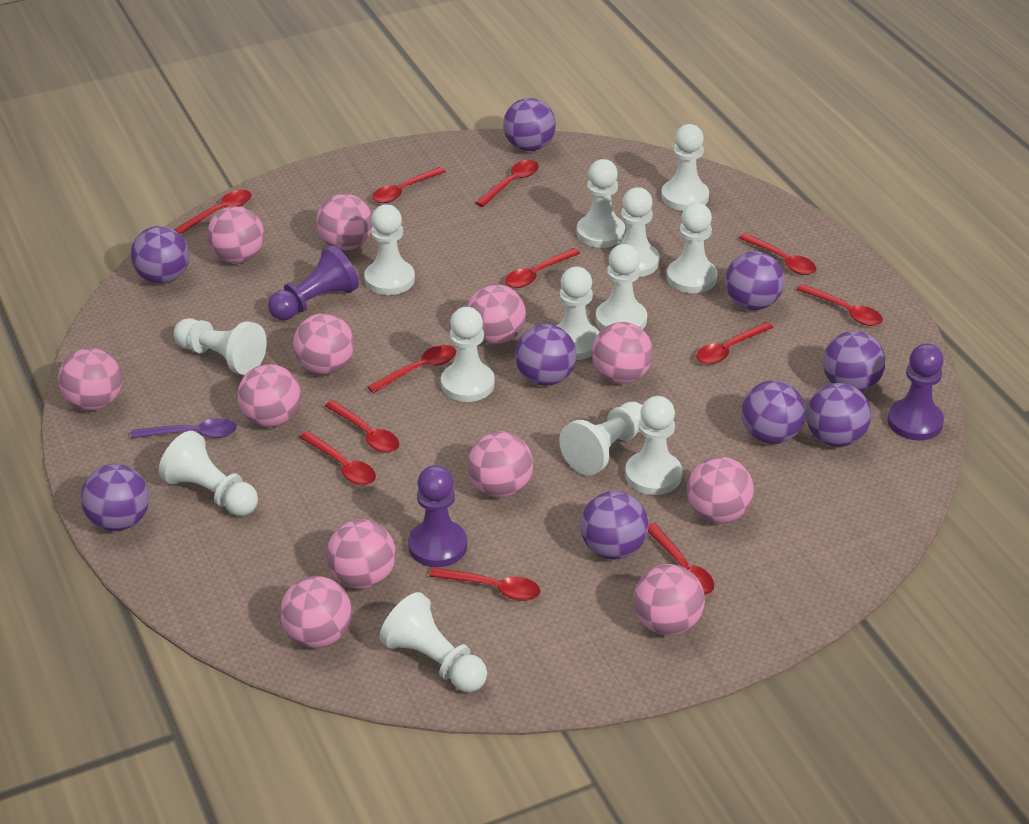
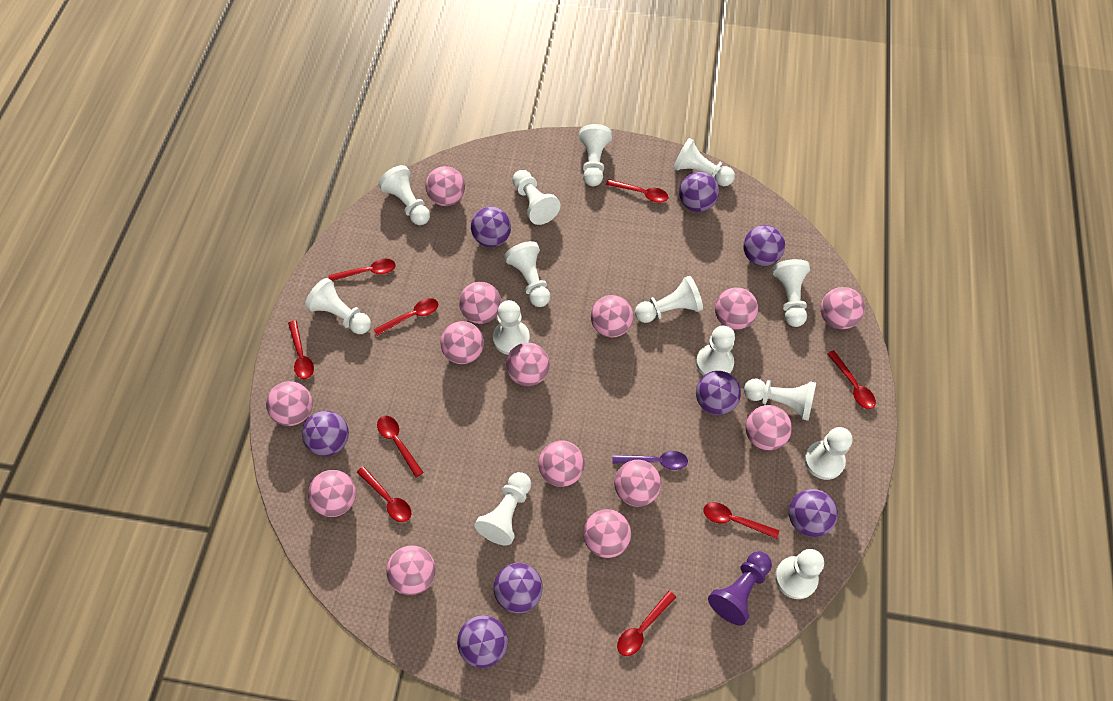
pink ball: [58,348,122,410] [207,206,265,263] [237,364,301,427] [280,576,352,648] [293,313,355,375] [316,194,373,250] [326,519,396,589] [467,284,526,344] [467,431,533,497] [592,322,653,383] [634,564,705,635] [687,456,754,524] = 12 -> [266,381,313,426] [308,470,356,517] [386,545,436,595] [425,166,465,206] [440,321,484,364] [459,282,501,324] [506,343,549,386] [539,441,584,487] [583,509,631,558] [591,295,633,338] [614,460,661,507] [715,287,758,330] [746,405,792,450] [821,287,865,329] = 14
purple ball: [81,464,149,531] [131,226,189,284] [503,98,556,151] [515,324,576,386] [580,491,648,559] [725,251,784,310] [741,380,806,444] [806,383,871,447] [823,331,886,392] = 9 -> [302,411,349,456] [457,615,508,668] [471,207,511,247] [494,563,543,613] [679,172,719,212] [696,371,741,415] [743,225,785,266] [789,489,838,537] = 8
purple pawn: [268,245,359,321] [408,465,467,567] [887,344,944,441] = 3 -> [708,551,772,626] = 1
red spoon: [174,190,252,235] [299,431,376,486] [325,400,399,453] [367,345,456,393] [372,167,446,203] [429,567,540,601] [475,160,539,207] [505,248,580,288] [648,523,714,595] [696,322,773,365] [739,233,816,275] [797,284,883,326] = 12 -> [288,320,314,379] [328,259,396,281] [357,466,411,522] [374,298,438,336] [377,416,424,477] [606,179,668,203] [617,591,676,656] [703,502,779,539] [827,350,876,409] = 9
white pawn: [159,431,258,516] [174,318,267,375] [364,204,415,295] [379,592,487,692] [441,307,495,402] [556,267,599,360] [559,401,642,475] [577,159,625,248] [596,244,647,330] [615,187,660,277] [625,396,682,495] [661,124,709,211] [667,203,717,293] = 13 -> [305,278,371,334] [378,165,430,225] [474,472,531,546] [493,300,530,355] [504,241,550,307] [513,170,561,225] [579,124,612,186] [635,276,703,323] [673,138,735,186] [696,325,735,376] [744,379,816,421] [773,259,810,327] [775,549,824,599] [805,427,853,480] = 14

